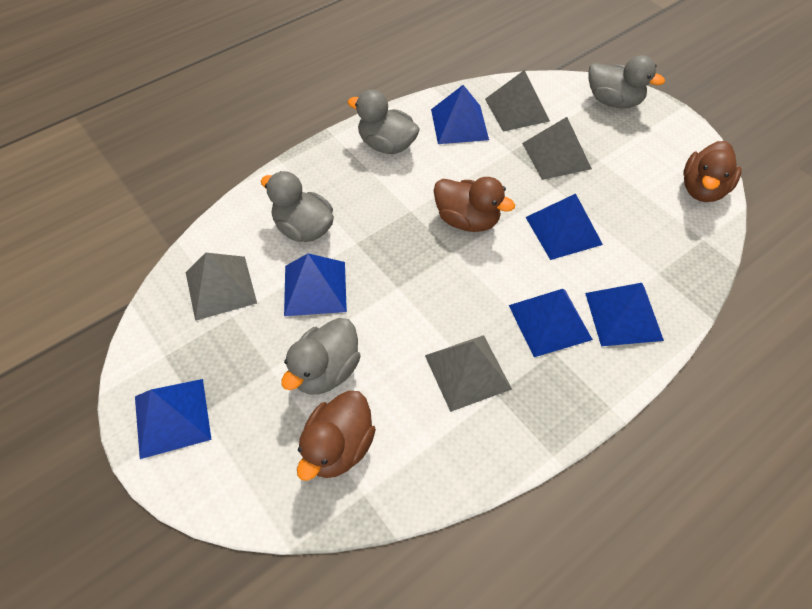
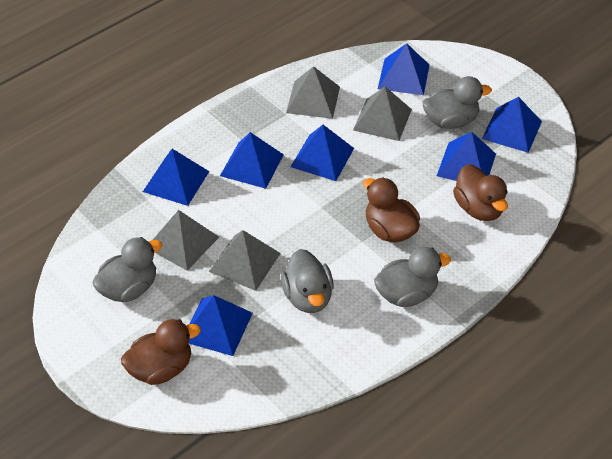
blue pyramid: [135,379,212,459] [284,253,347,316] [431,85,489,144] [509,289,593,357] [526,194,603,260] [585,283,664,346] = 6 -> [143,149,209,206] [189,295,253,356] [220,132,284,189] [291,125,354,181] [378,43,429,95] [437,132,496,181] [482,97,542,153] = 7

